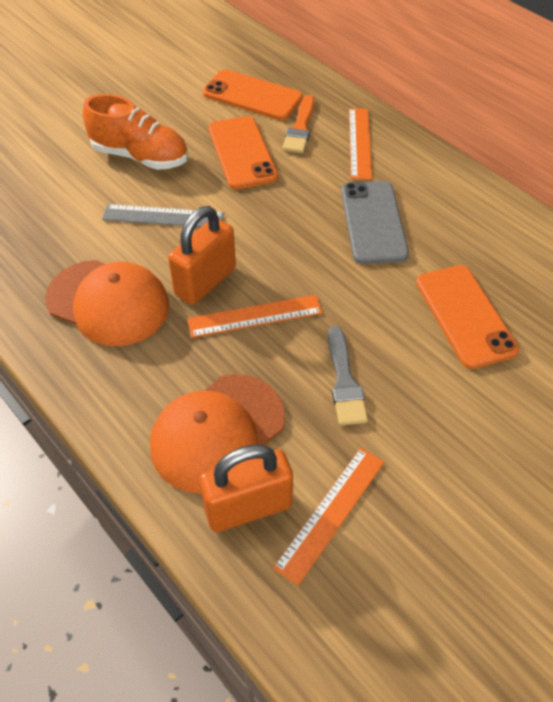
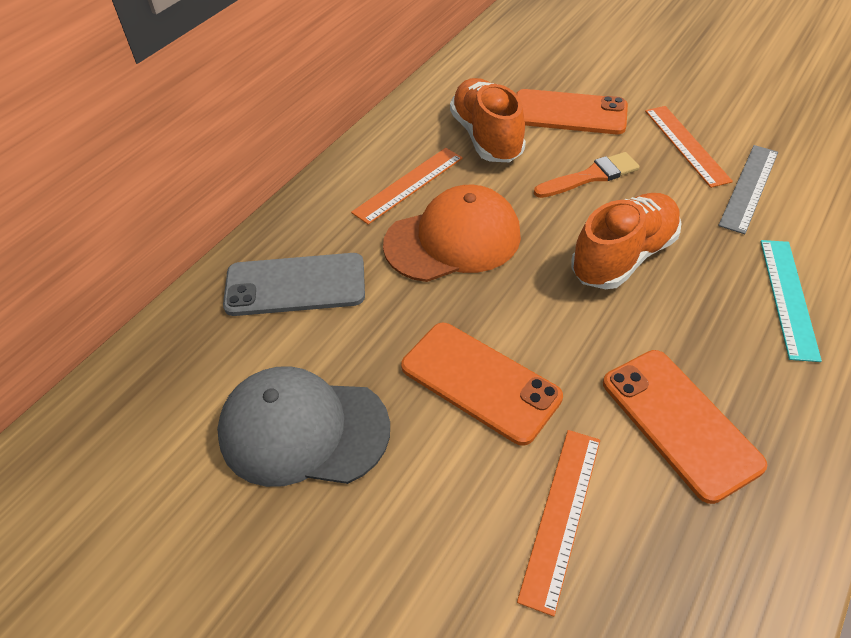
grey brush: [328,326,368,426] = 1 -> none = 0
grey cap: none = 0 -> [217,366,390,487] = 1
orange cap: [45,260,169,346] [150,374,285,494] = 2 -> [383,185,521,282] = 1
orange padlock: [168,206,236,305] [199,444,293,532] = 2 -> none = 0
orange shoe: [83,94,188,170] = 1 -> [450,78,526,162] [571,193,681,289] = 2
turquoise ruler: none = 0 -> [761,240,822,362] = 1

